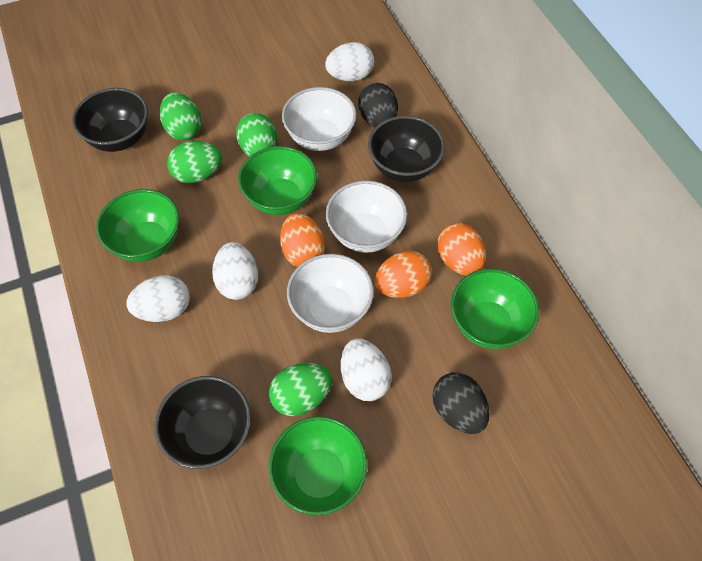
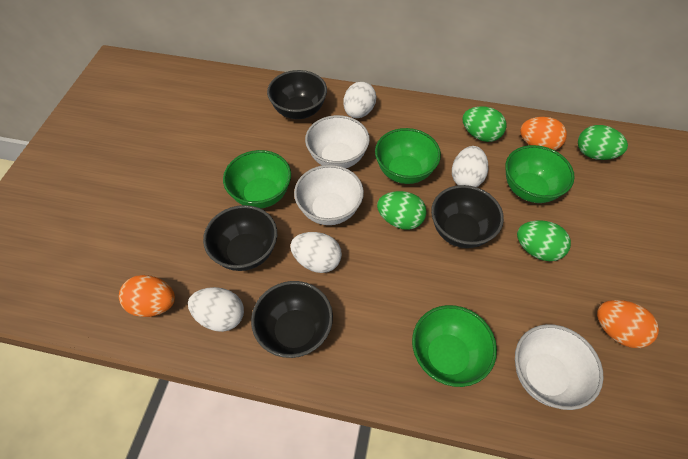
black bowl: [72,88,148,152] [155,376,251,469] [368,116,445,182] = 3 -> [203,205,277,271] [251,281,333,358] [267,70,327,119] [431,185,504,248] = 4
black egg: [358,83,398,127] [432,372,489,434] = 2 -> none = 0

